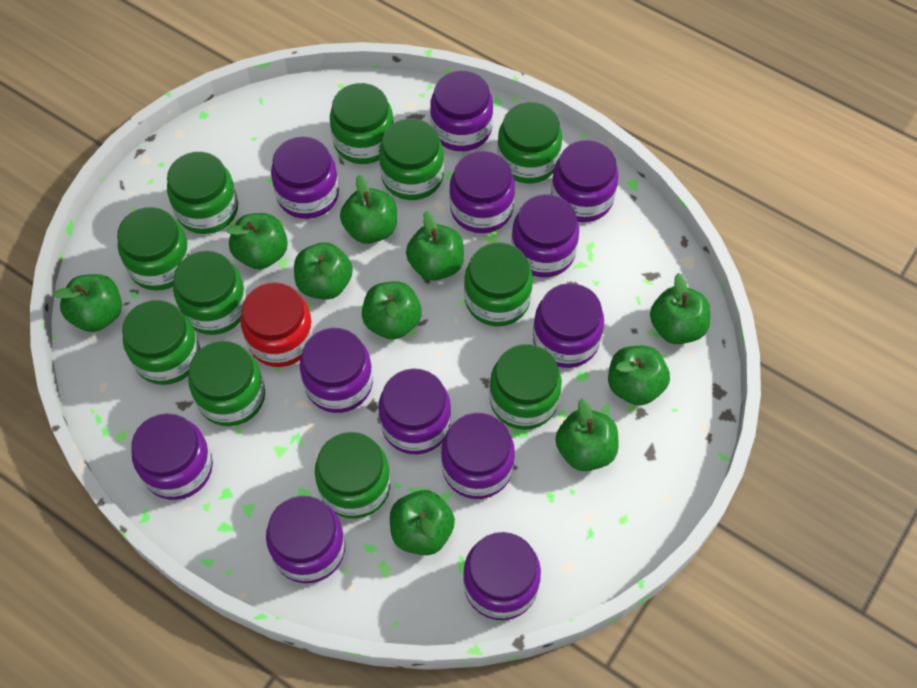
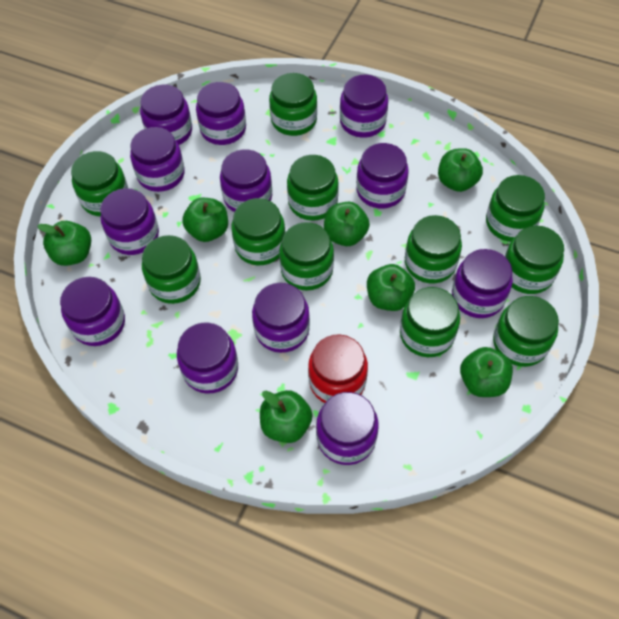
green apple: [53,274,122,332] [226,213,288,269] [294,242,353,300] [340,175,397,244] [362,281,422,340] [390,490,455,555] [406,211,464,281] [555,398,619,471] [608,346,670,406] [650,273,710,344] = 10 -> [37,221,91,266] [182,198,228,242] [260,390,313,443] [324,202,370,246] [367,264,415,311] [438,148,483,192] [460,347,513,397] = 7

